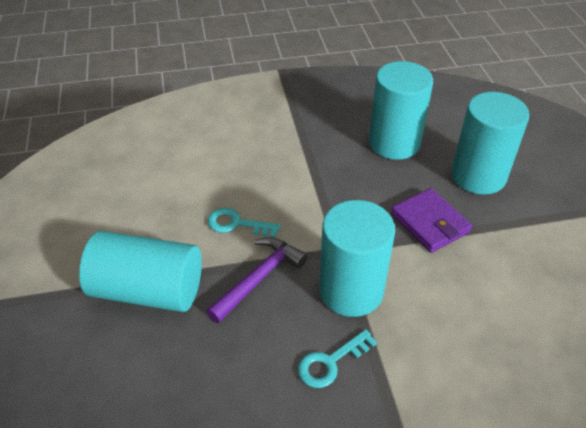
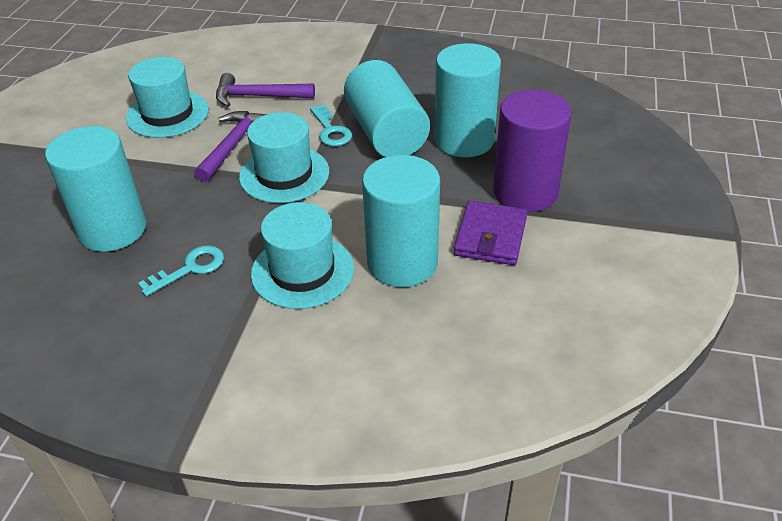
purple cylinder: none = 0 -> [493,90,572,212] = 1
purple hammer: [206,237,307,323] = 1 -> [194,111,267,182] [216,73,315,107] = 2
turquoise hat: none = 0 -> [126,57,209,138] [239,112,329,203] [251,202,354,309] = 3

